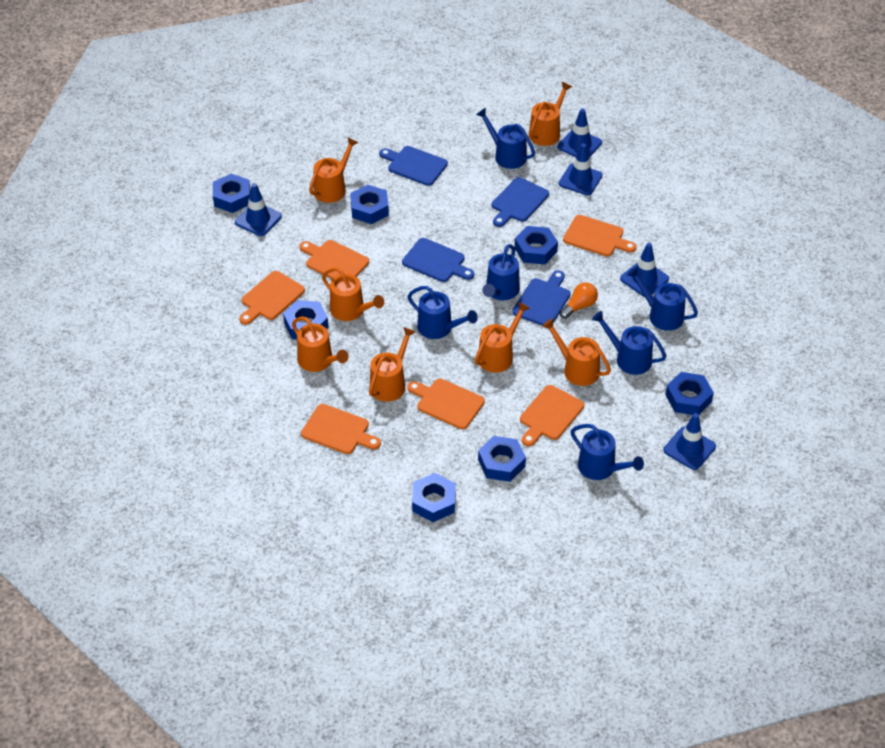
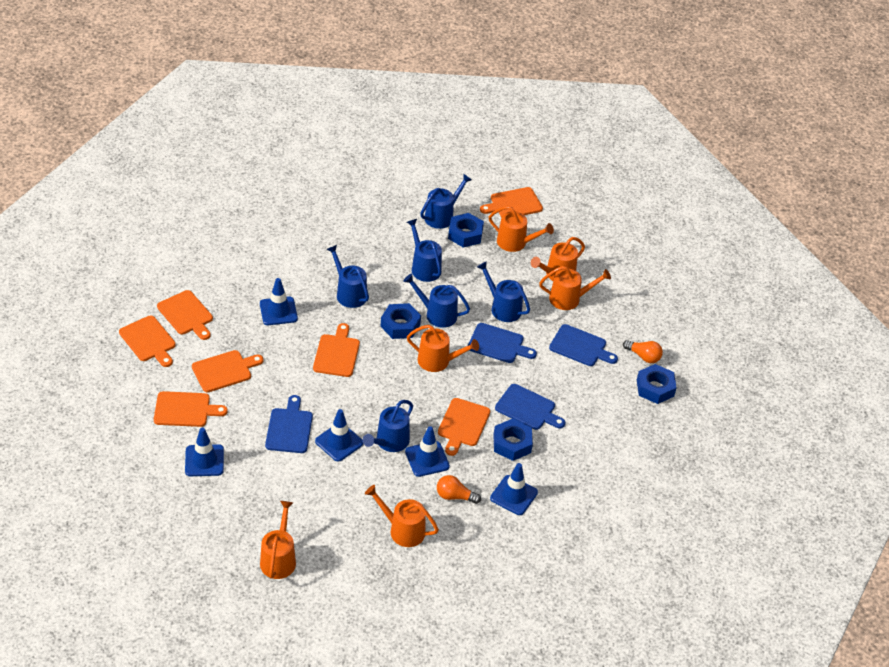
blue nut: [213,174,251,213] [283,300,328,339] [350,185,389,224] [412,473,456,522] [478,436,526,482] [514,226,558,265] [665,372,714,415] = 7 -> [380,303,421,339] [448,213,484,248] [493,419,533,461] [637,364,677,404] = 4
orange cutting board: [239,271,305,325] [299,240,369,279] [301,404,381,454] [407,379,485,429] [520,385,584,446] [563,215,637,256] = 6 -> [119,315,176,367] [154,391,228,427] [157,290,213,340] [192,350,263,392] [313,323,360,377] [438,398,490,456] [480,187,543,217] = 7
orange light bulb: [560,283,598,319] = 1 -> [437,475,481,504] [623,340,663,363] = 2
orange watering can: [292,316,349,372] [309,137,359,203] [322,267,384,321] [369,327,415,402] [475,302,530,373] [529,82,572,146] [542,318,611,386] = 7 -> [260,501,296,579] [365,485,439,547] [407,325,479,372] [489,206,554,252] [531,237,585,281] [539,266,611,310] = 6

